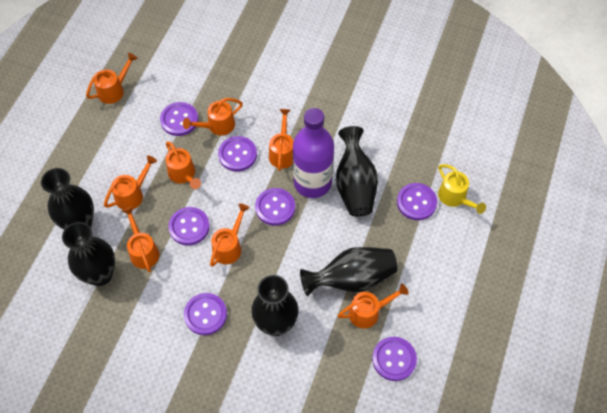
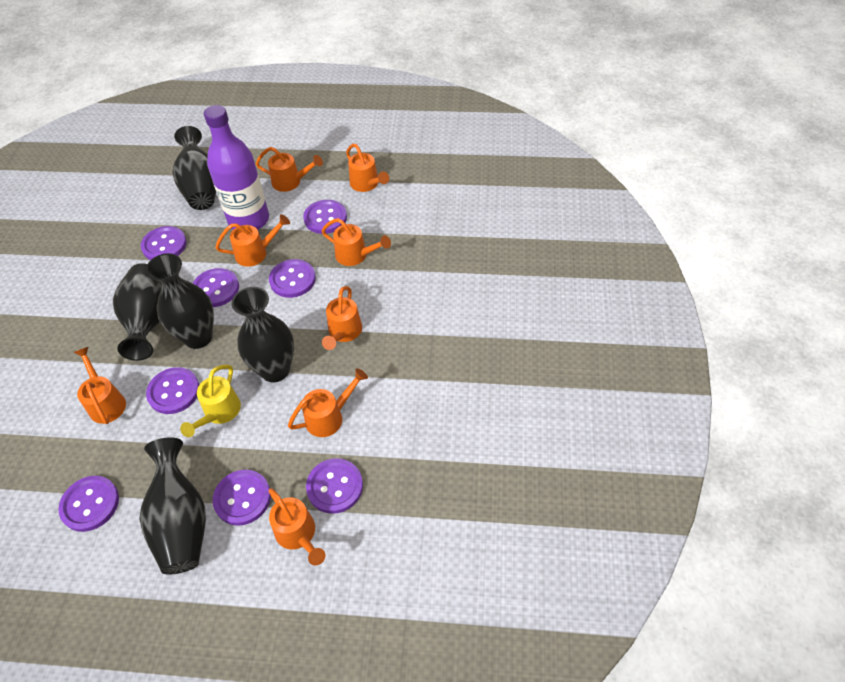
purple button: [160,102,198,136] [168,207,210,245] [184,293,227,335] [218,136,257,172] [255,188,295,226] [372,337,417,381] [397,183,437,220] = 7 -> [58,476,119,532] [141,226,187,260] [146,367,199,414] [193,268,239,307] [212,470,271,526] [269,259,316,298] [303,200,347,234] [306,458,363,514] = 8

